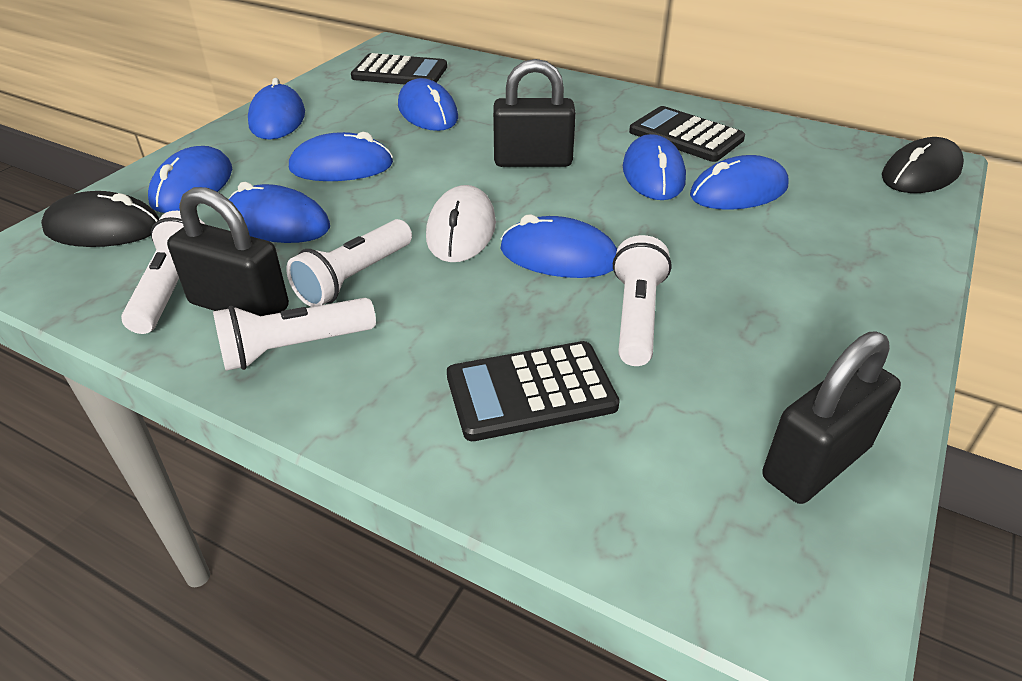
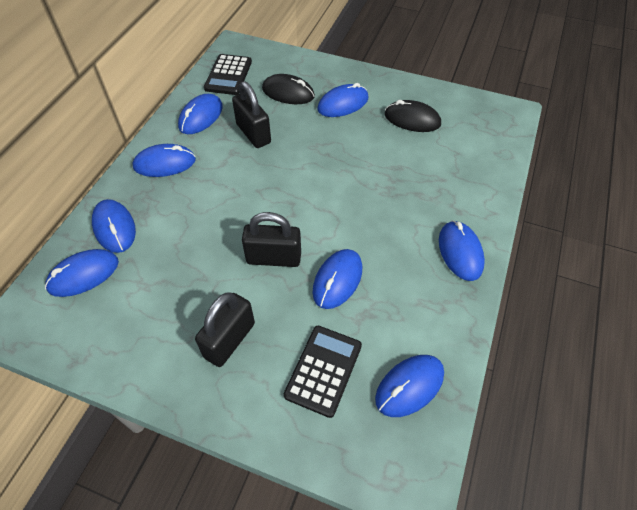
black calculator: [351,53,447,84] [447,341,620,441] [629,106,745,162] = 3 -> [204,54,252,95] [284,326,362,418] = 2
white flashlight: [121,211,206,334] [213,298,376,371] [286,219,412,307] [613,235,672,366] = 4 -> none = 0
white mouse: [426,185,496,262] = 1 -> none = 0

